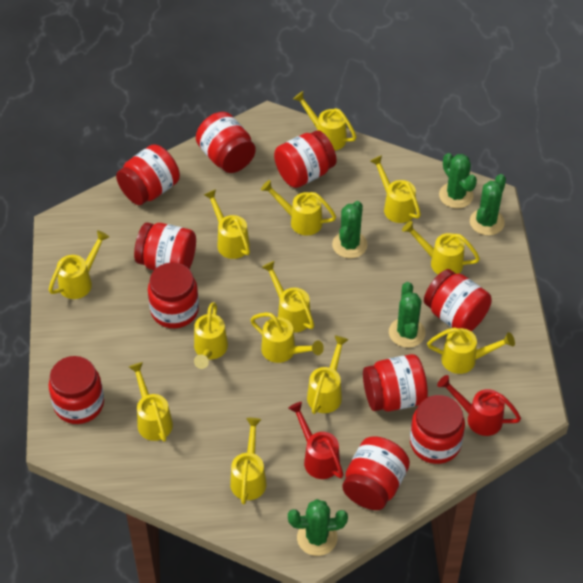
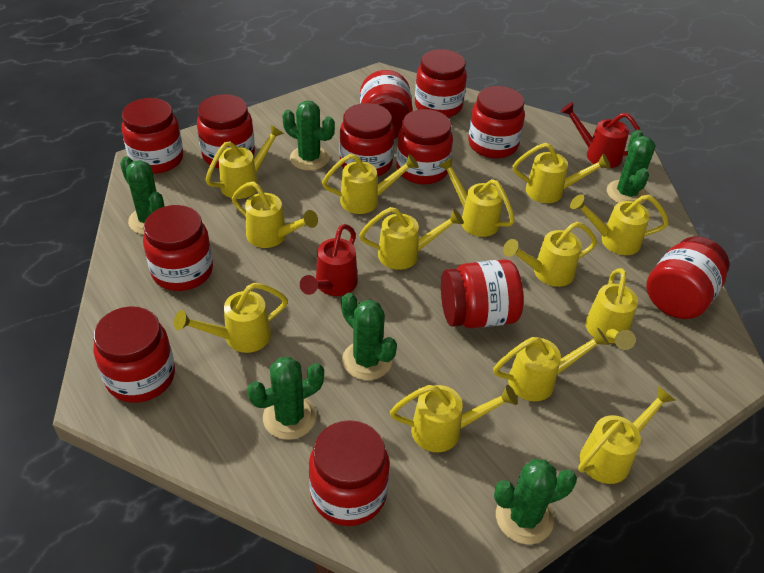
green cactus: [288,499,348,556] [332,201,368,259] [389,282,426,348] [439,153,477,209] [470,174,506,236] = 5 -> [120,156,165,235] [247,357,324,440] [282,100,335,171] [341,293,397,380] [494,459,577,544] [607,130,655,204] = 6
red jar: [49,356,104,424] [116,144,180,205] [134,222,196,270] [148,263,199,328] [196,112,256,173] [274,130,336,188] [342,436,410,510] [363,354,428,411] [410,395,465,464] [424,269,492,331] = 10 -> [93,306,175,403] [122,98,183,174] [143,205,213,291] [197,94,255,168] [309,420,390,526] [339,103,395,177] [360,70,413,138] [396,109,453,184] [415,49,467,118] [441,259,524,328] [468,86,525,158] [646,236,729,319] = 12

